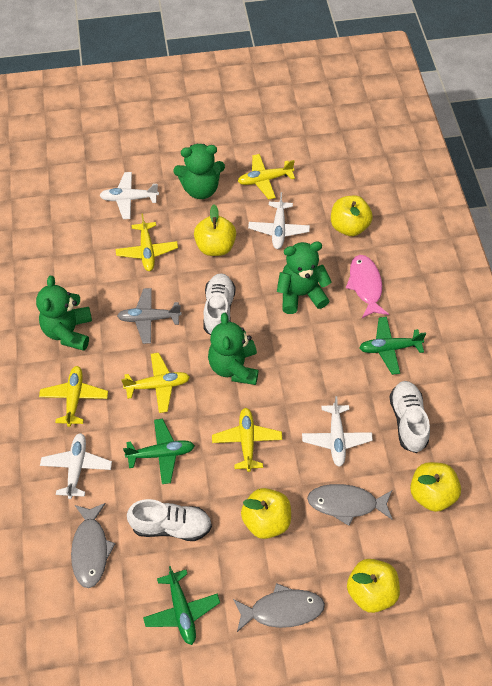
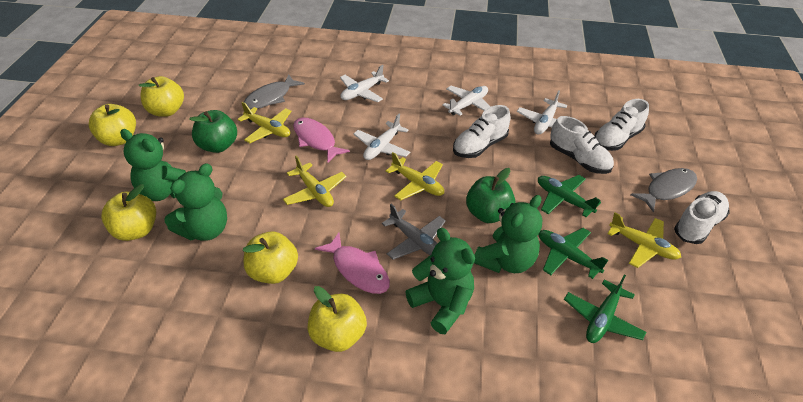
green apple: none = 0 -> [189,110,237,153] [466,168,515,223] = 2
grey fish: [71,503,116,588] [233,583,325,632] [307,484,393,526] = 3 -> [244,74,305,110] [630,168,697,213] = 2
pink fish: [346,255,389,318] = 1 -> [293,117,350,162] [315,233,390,294] = 2
white shoe: [127,499,212,541] [203,273,235,335] [390,381,430,453] = 3 -> [453,105,510,158] [550,116,614,174] [595,99,649,151] [674,191,730,244] = 4
yellow plane: [39,366,108,427] [115,213,178,271] [121,353,190,413] [212,408,282,472] [238,154,295,200] = 5 -> [237,102,291,143] [283,156,347,207] [386,152,444,200] [607,213,681,268] = 4

